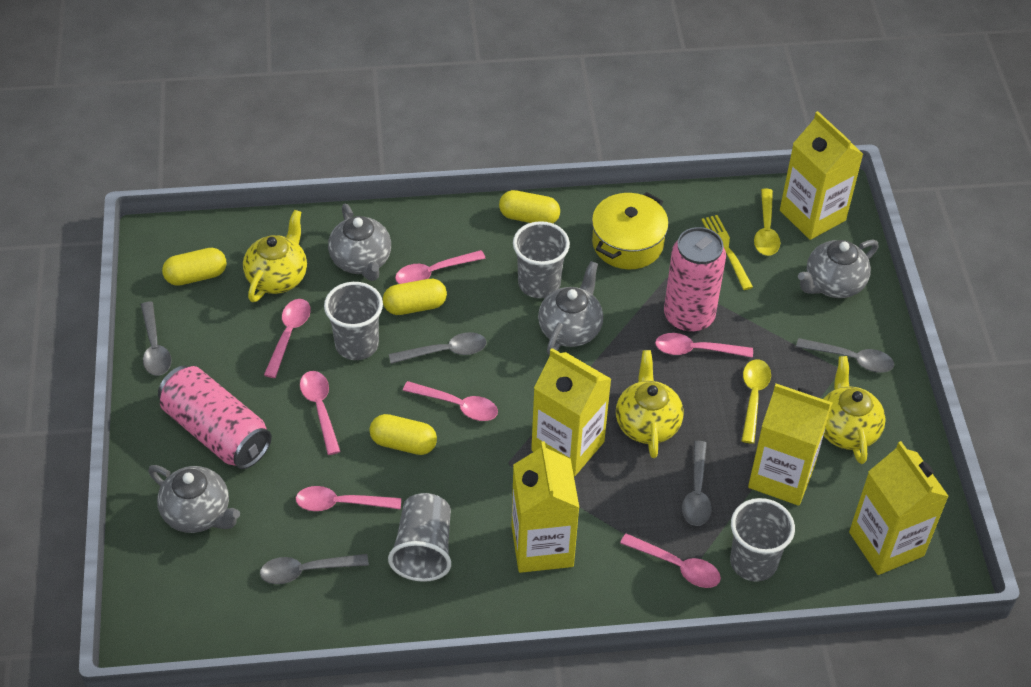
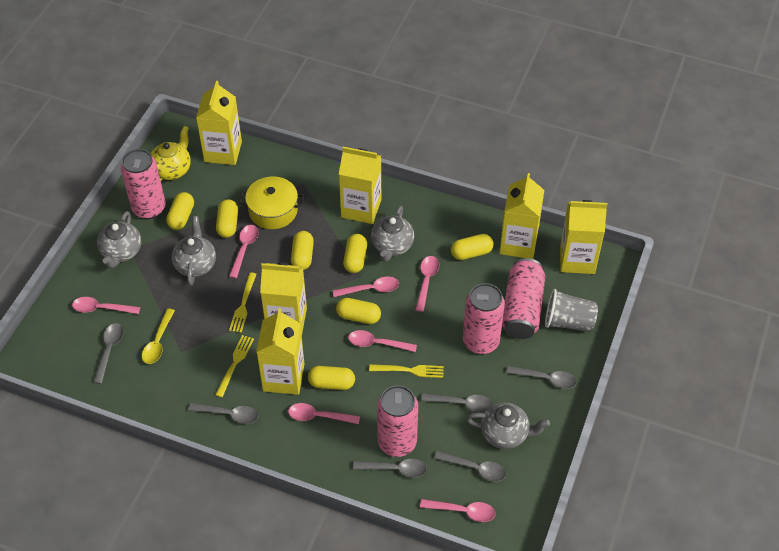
grey cup: [324,282,383,360] [388,493,451,582] [513,221,570,298] [730,498,795,582] = 4 -> [545,289,598,332] = 1
grey spoon: [141,302,171,376] [260,554,369,584] [389,332,486,364] [682,441,712,526] [796,338,894,373] = 5 -> [94,323,124,384] [188,403,258,424] [353,459,427,478] [421,393,493,413] [434,451,506,481] [506,366,577,389] = 6
pink can: [158,366,272,469] [664,227,726,333] = 2 -> [121,149,166,219] [377,385,418,457] [463,283,505,354] [502,258,545,339] = 4
yellow capsule: [162,248,227,286] [369,414,437,455] [383,279,447,315] [499,190,560,223] = 4 -> [166,192,194,230] [216,199,238,238] [291,231,314,270] [308,366,355,390] [336,298,381,324] [343,234,367,273] [451,234,494,260] = 7
yellow carton: [511,441,580,573] [531,348,611,477] [748,384,833,506] [780,111,863,240] [849,441,949,575] = 5 -> [196,81,242,165] [256,308,304,395] [260,262,307,336] [339,147,381,224] [500,173,544,259] [560,200,607,274] = 6
yellow fork: [701,215,753,290] = 1 -> [215,335,254,398] [229,272,257,333] [369,364,444,378] = 3
yellow spoon: [742,359,771,444] [754,188,780,256] = 2 -> [142,309,175,364] = 1
yellow teapot: [243,210,307,302] [616,350,683,458] [823,356,886,464] = 3 -> [150,126,191,180] = 1

